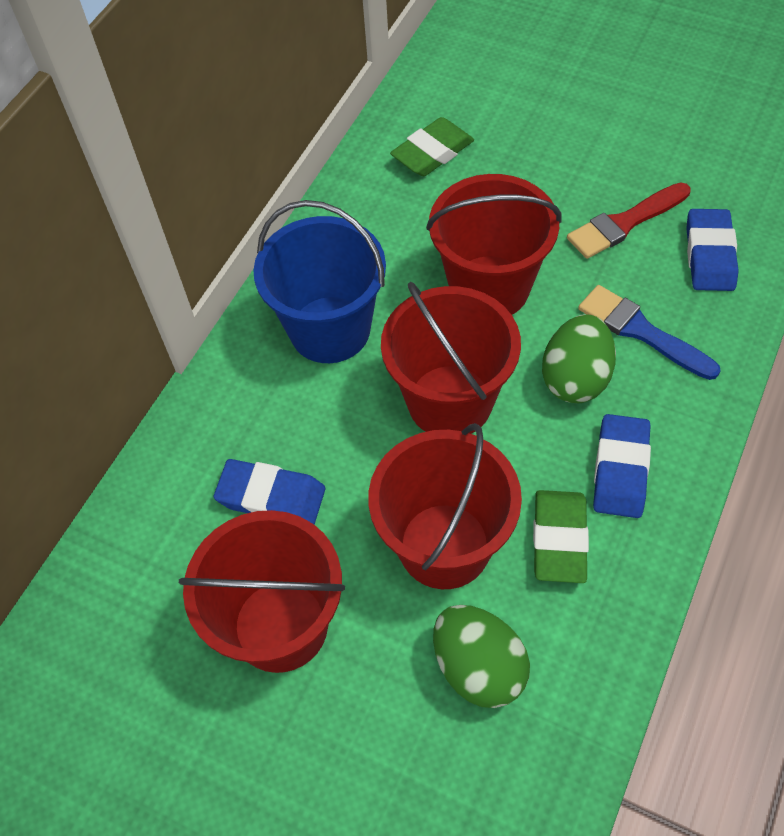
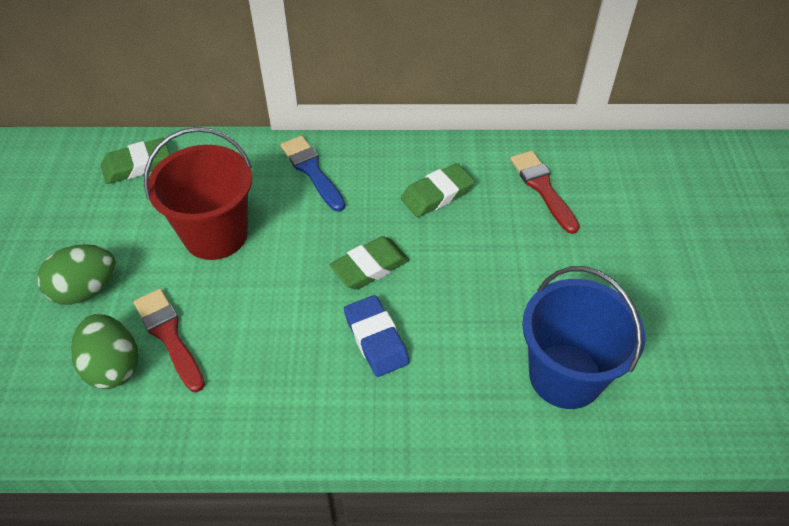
blue eraser: [214,459,325,524] [593,414,651,518] [686,209,739,291] = 3 -> [344,295,409,377] = 1
green eraser: [390,117,474,176] [533,490,589,583] = 2 -> [101,138,170,184] [329,236,409,289] [401,163,475,217] = 3
red brush: [567,182,691,259] = 1 -> [134,289,205,392] [510,151,579,234] = 2
red bucket: [179,510,345,673] [368,423,522,589] [381,282,521,434] [426,174,562,315] = 4 -> [144,127,252,260] = 1

